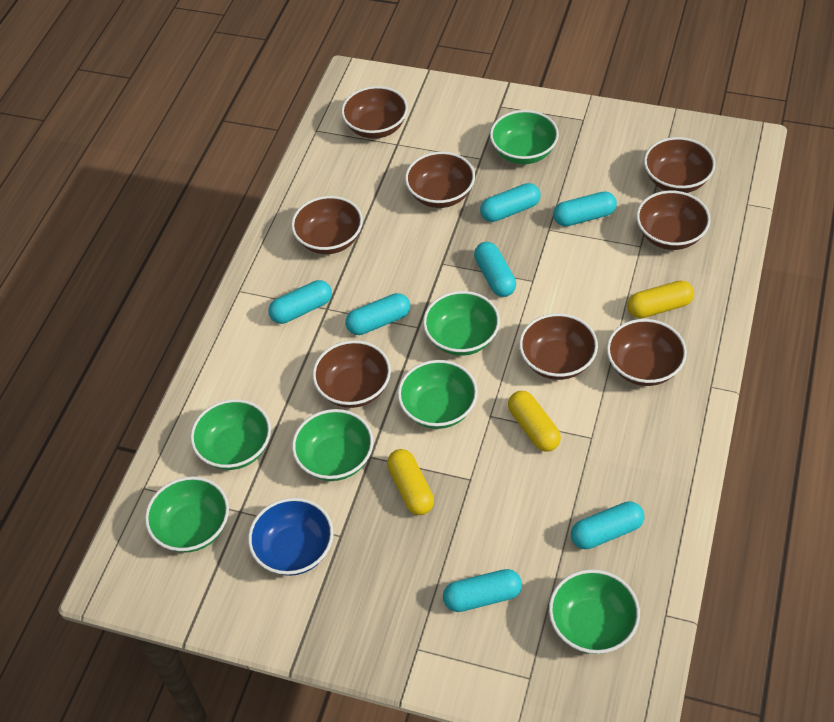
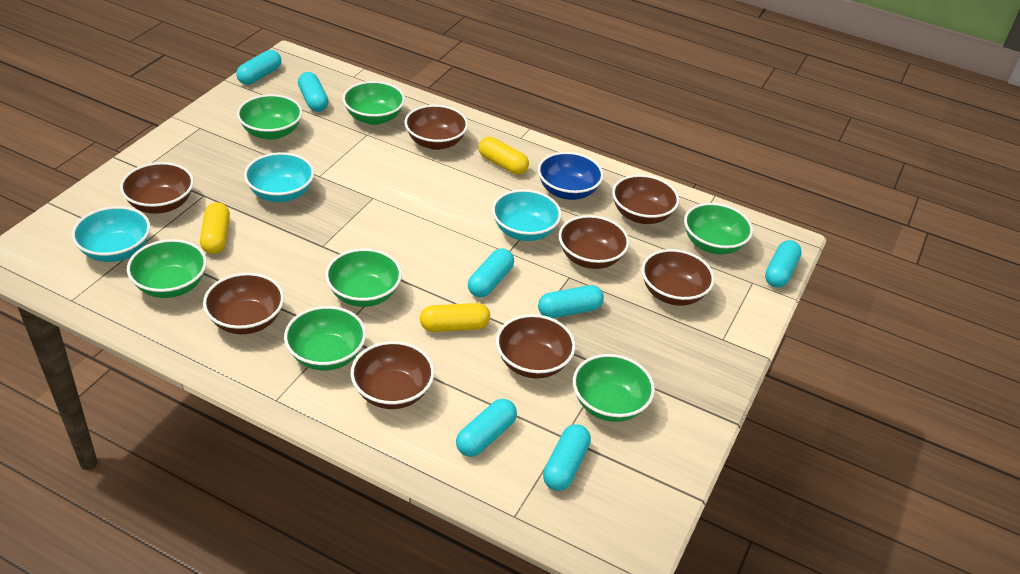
turquoise bowl: none = 0 -> [72,206,150,262] [244,152,314,202] [492,189,561,241] = 3

